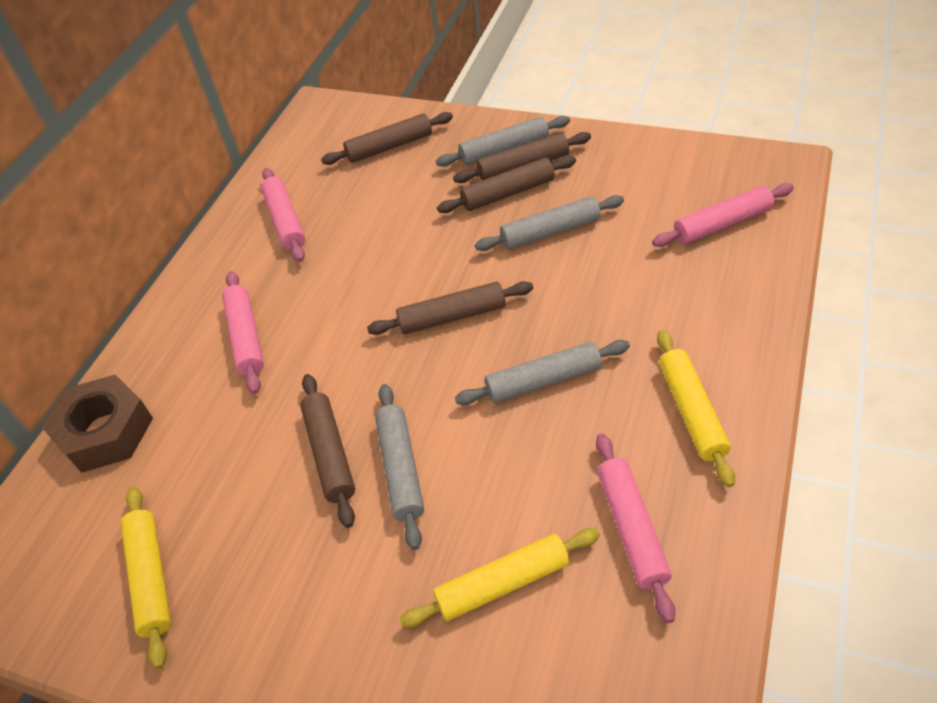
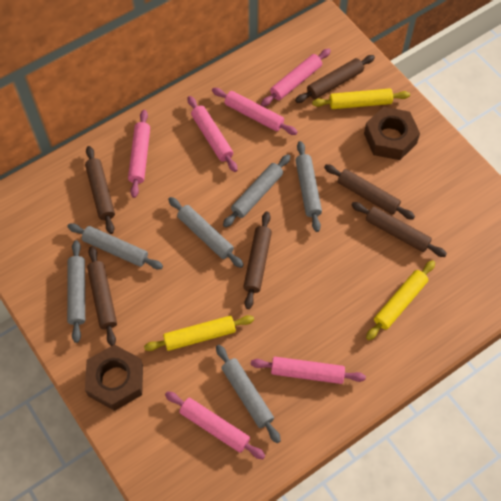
brown nut: [42,375,153,473] = 1 -> [85,345,143,411] [364,107,420,160] = 2
brown rolling pin: [300,374,355,528] [321,112,453,165] [367,281,533,335] [437,156,576,213] [453,132,591,183] = 5 -> [85,146,115,234] [87,246,117,346] [243,211,272,309] [295,55,375,103] [324,164,415,220] [352,202,447,257] = 6
grey rolling pin: [375,384,424,550] [436,116,570,167] [455,340,630,405] [475,195,624,251] = 4 -> [67,223,163,269] [67,240,85,343] [168,197,244,268] [216,345,281,443] [223,154,291,228] [295,141,322,232] = 6
pink rolling pin: [222,271,264,394] [261,168,305,262] [596,434,675,623] [652,183,794,247] = 4 -> [128,110,150,198] [165,391,266,459] [188,96,238,172] [212,88,298,135] [251,357,366,384] [261,48,331,107] = 6

